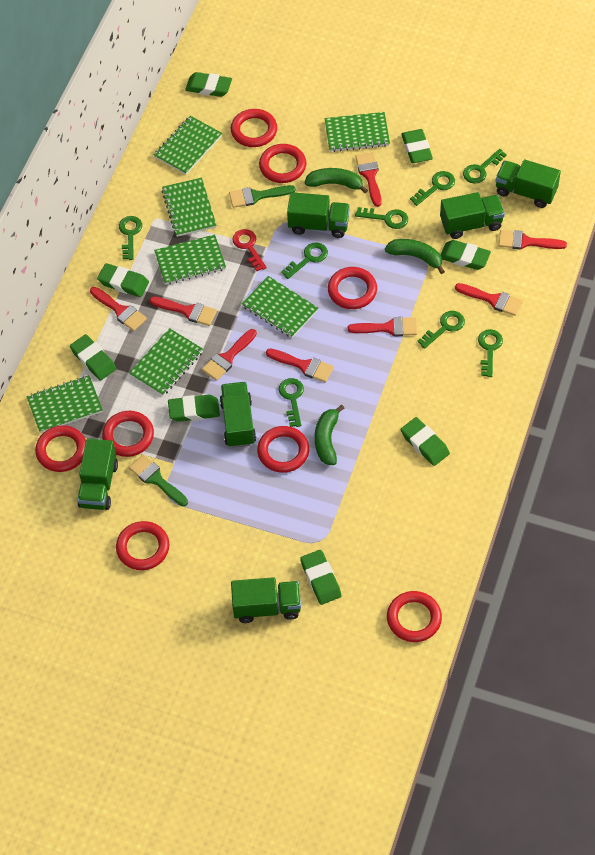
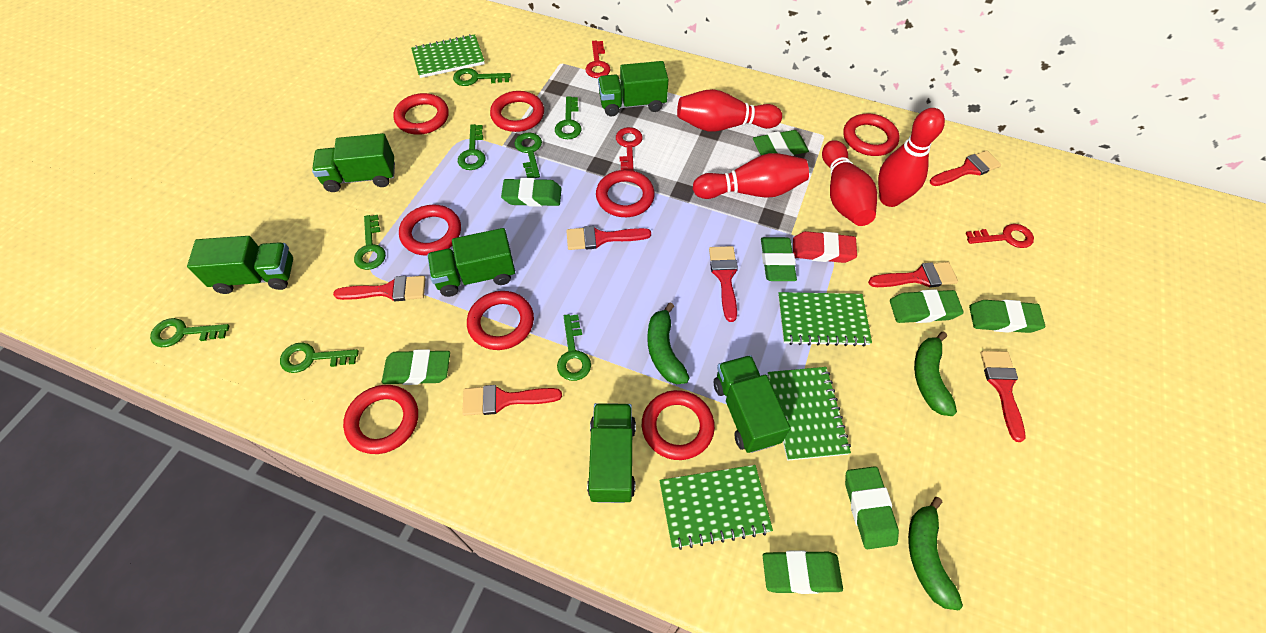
green brush: [129,455,188,506] [229,185,296,208] = 2 -> none = 0
green notebook: [26,375,103,433] [129,328,203,396] [154,116,222,175] [154,234,226,285] [162,178,217,237] [242,276,318,338] [325,112,390,152] = 7 -> [411,34,485,78] [659,465,773,550] [767,367,851,461] [778,292,872,346] = 4
red bowling pin: none = 0 -> [677,89,782,132] [693,153,809,199] [822,140,877,226] [878,108,945,207] = 4
red brush: [90,287,147,331] [150,297,217,326] [202,329,257,381] [266,348,334,383] [348,317,417,336] [355,152,381,207] [455,283,523,316] [499,230,567,249] = 8 -> [333,276,426,301] [462,385,562,416] [567,226,651,250] [709,246,738,322] [868,262,958,288] [930,150,1001,186] [980,351,1025,442] = 7
red eraser: none = 0 -> [793,231,857,263] = 1
red key: [232,229,267,271] = 1 -> [585,41,610,78] [616,127,643,171] [966,224,1034,248] = 3

